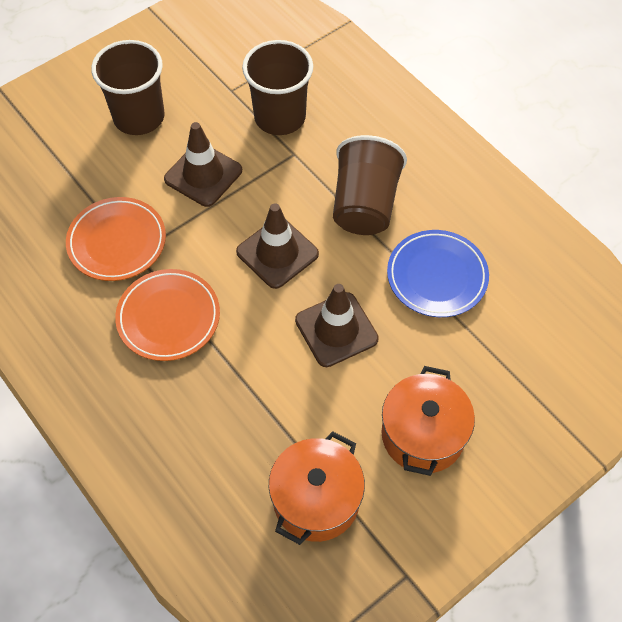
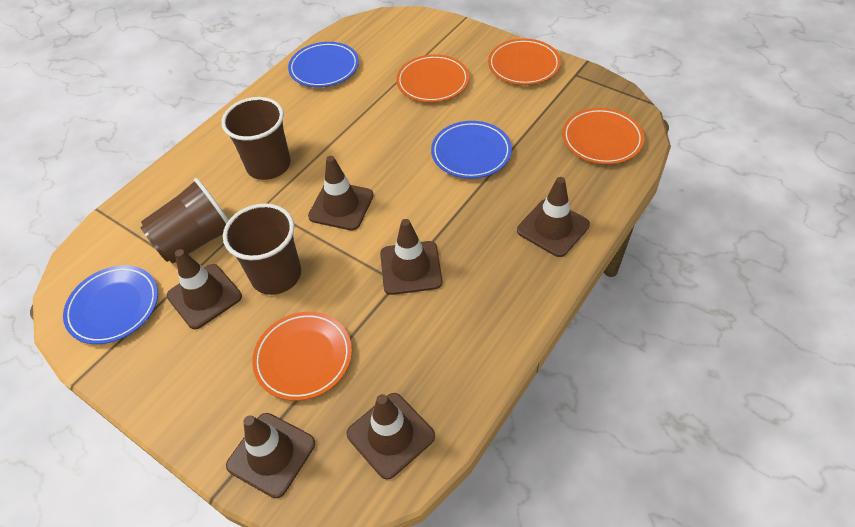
blue plate: [387,230,489,317] = 1 -> [63,265,158,344] [288,42,359,87] [431,121,512,179] = 3
brown traffic cone: [164,122,242,207] [236,203,319,289] [295,284,379,367] = 3 -> [167,249,242,329] [226,413,315,498] [308,156,374,231] [347,393,435,480] [380,219,442,295] [517,177,590,257] = 6
orange plate: [66,197,166,281] [115,269,220,361] = 2 -> [252,312,352,401] [396,54,469,102] [488,38,561,85] [562,108,644,164] = 4
orange pot: [269,431,365,545] [382,366,475,476] = 2 -> none = 0

